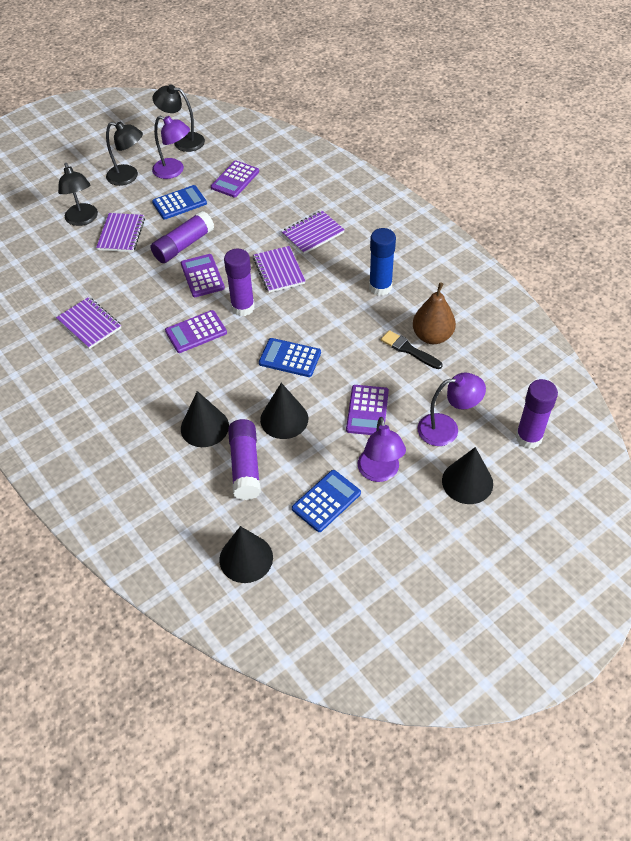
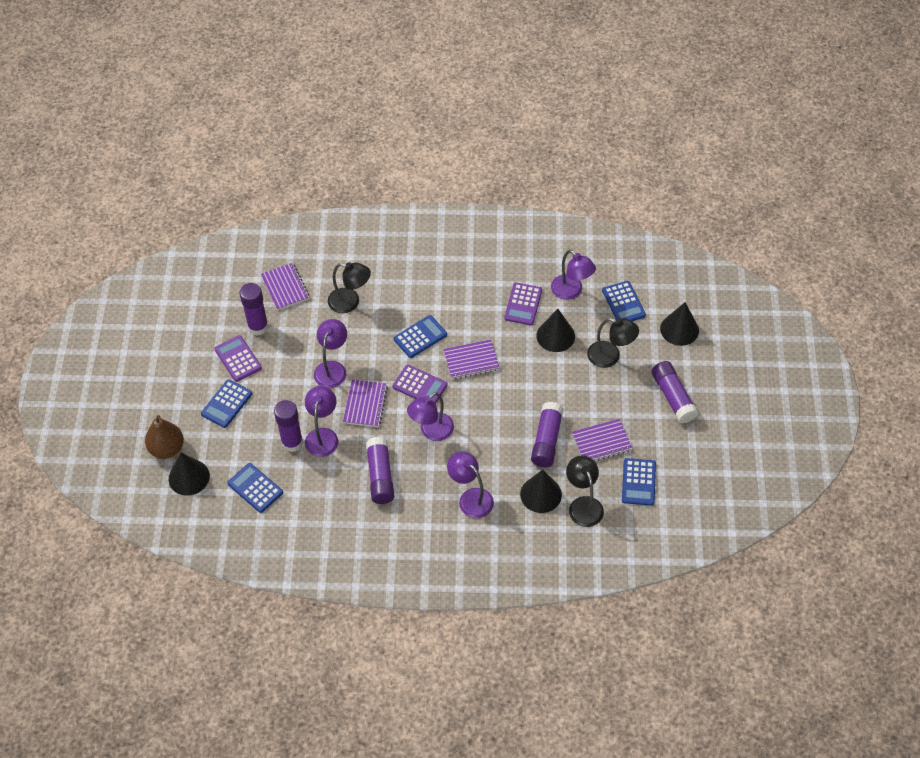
black brush: [381,330,443,369] = 1 -> none = 0
blue calculator: [152,185,207,220] [259,338,321,377] [292,470,361,532] = 3 -> [201,379,252,428] [227,463,283,513] [394,315,447,358] [602,281,646,321] [622,458,656,506] = 5
blue glue stick: [369,228,396,296] = 1 -> none = 0
purple calculator: [165,310,227,353] [181,254,225,297] [211,161,259,198] [346,385,389,435] = 4 -> [214,335,262,382] [393,365,448,404] [504,283,542,325] = 3
purple glue stick: [151,211,214,263] [224,248,255,316] [228,419,261,500] [515,379,558,449] = 4 -> [240,283,269,335] [274,400,303,452] [366,437,394,504] [531,402,563,467] [651,361,698,423] = 5
purple lamp: [152,116,190,179] [358,417,406,482] [417,373,486,446] = 3 -> [305,386,338,457] [314,319,347,388] [407,392,454,441] [447,451,494,518] [551,250,596,300] = 5

